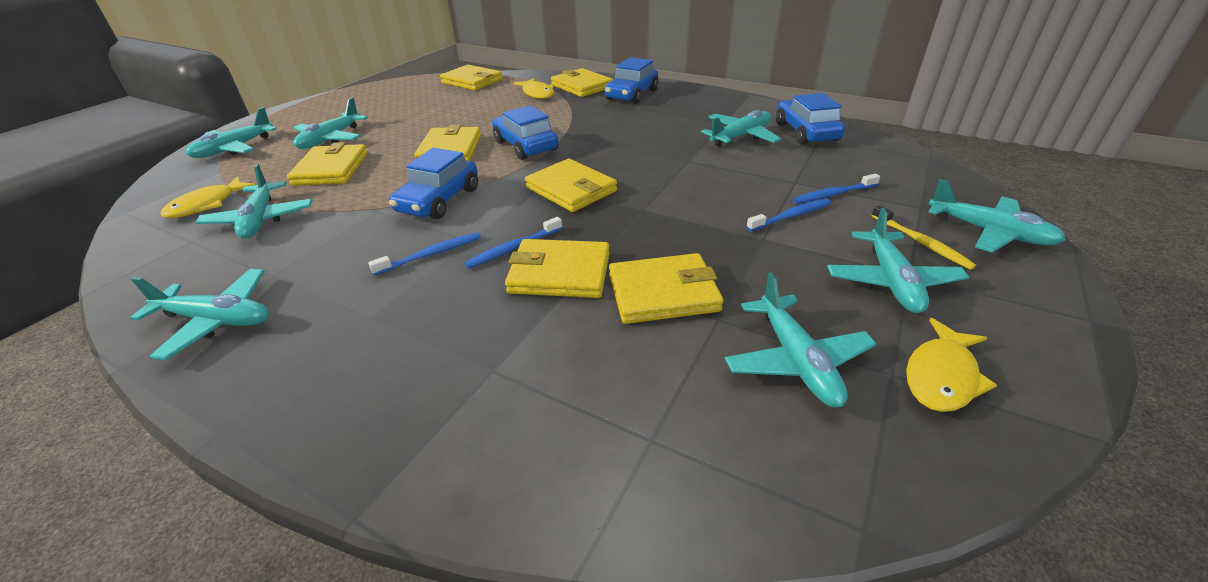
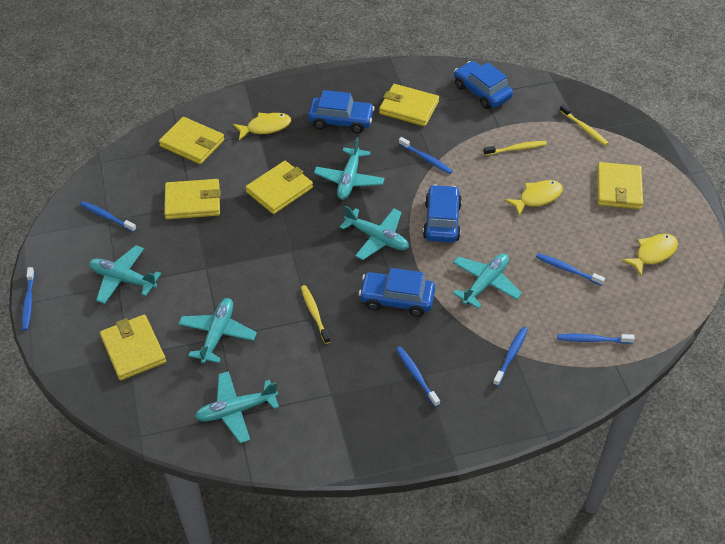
blue toothbrush: [368,232,481,276] [464,217,562,269] [746,199,831,231] [793,174,880,204] = 4 -> [22,267,35,330] [80,201,137,232] [396,346,440,407] [399,137,453,174] [493,327,528,386] [536,253,605,286] [557,334,635,344] = 7
turquoise plane: [130,269,269,360] [186,107,276,158] [195,164,312,239] [294,97,368,149] [701,110,781,147] [725,273,876,407] [827,208,969,313] [929,179,1066,253] = 8 -> [89,245,161,304] [178,298,257,364] [195,371,279,443] [314,137,385,200] [340,206,409,260] [453,253,522,309] = 6
yellow toothbrush: [872,205,976,270] = 1 -> [301,285,330,344] [484,141,547,156] [560,104,608,146] = 3
yellow wallet: [287,142,368,186] [414,124,481,161] [440,65,503,90] [505,239,610,298] [525,159,617,212] [551,68,613,97] [609,253,723,324] = 7 -> [100,315,166,380] [159,117,224,164] [164,179,221,219] [245,161,313,214] [379,84,439,126] [597,162,643,209] = 6

